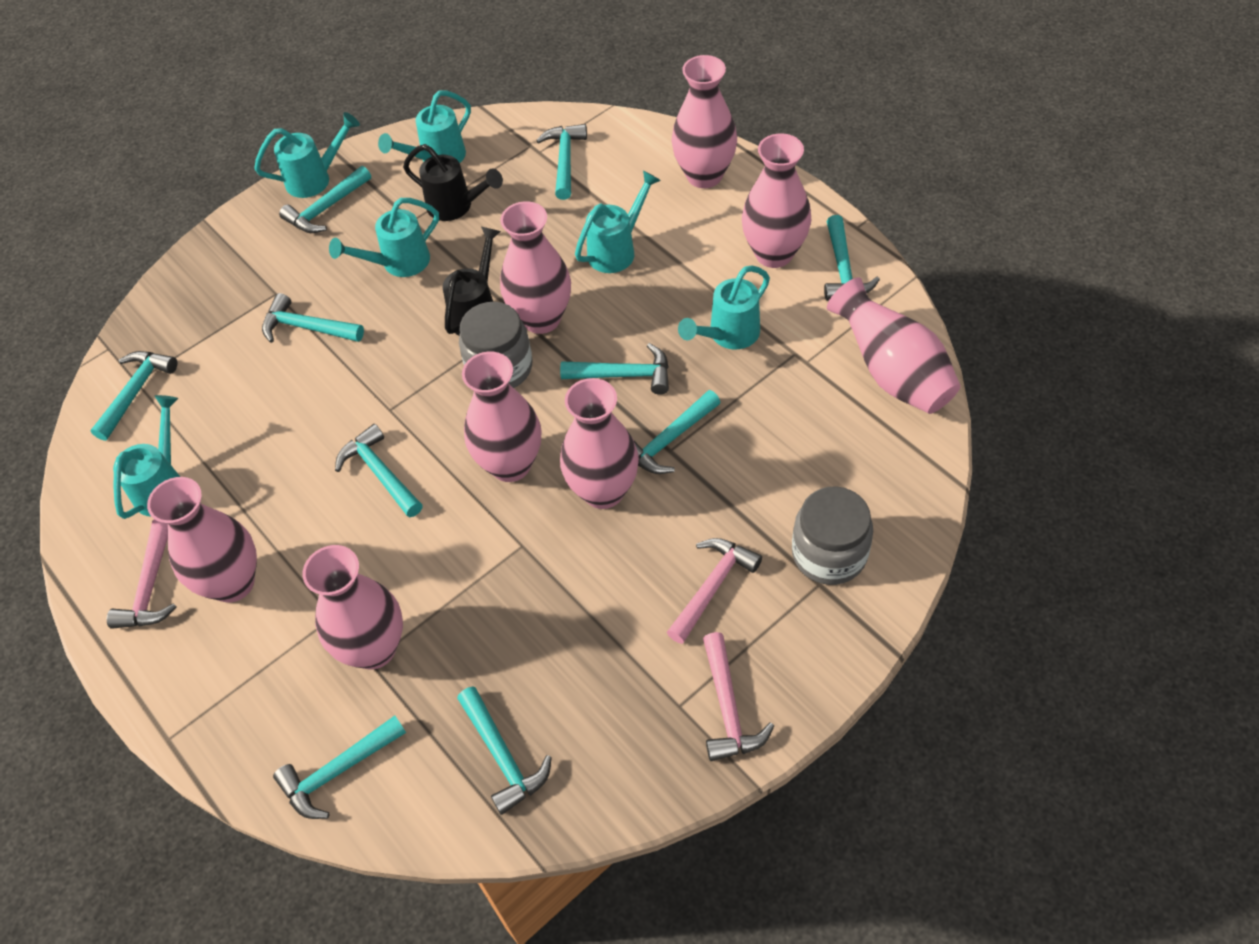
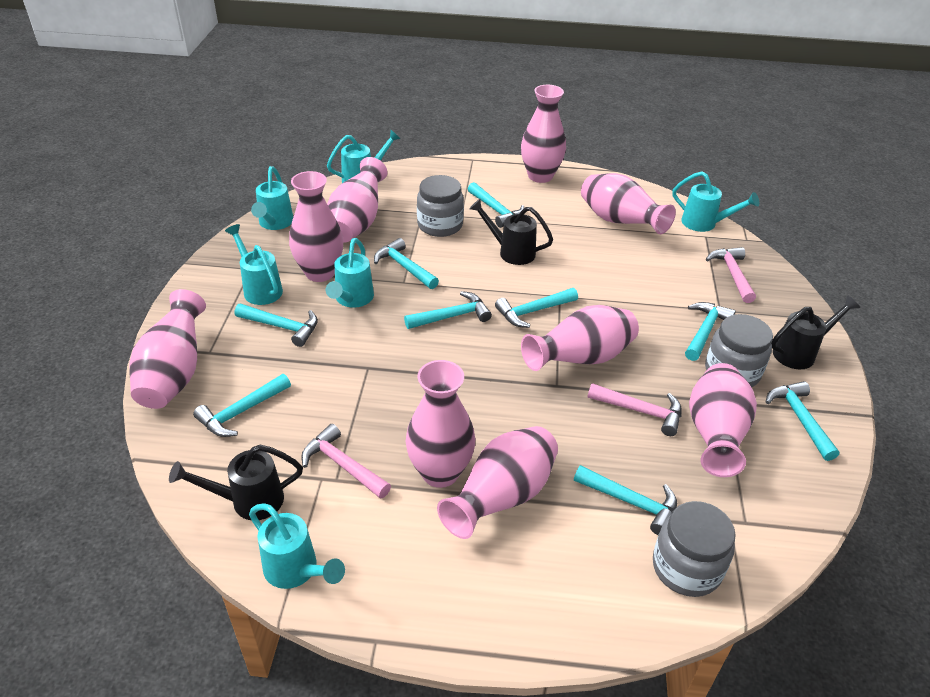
black watering can: [403,144,503,221] [443,227,501,336] = 2 -> [169,445,303,520] [469,199,553,265] [771,295,860,369] = 3
grey jar: [459,302,532,388] [792,486,873,585] = 2 -> [417,175,464,237] [653,501,736,597] [705,314,773,387] = 3
pink vase: [147,477,257,603] [303,545,403,670] [462,352,541,482] [500,201,571,334] [560,378,639,509] [671,55,737,188] [742,133,811,268] [827,278,961,414] = 8 -> [129,289,206,409] [289,171,343,282] [327,157,387,242] [406,360,475,488] [437,426,558,539] [521,85,566,183] [521,305,639,371] [581,173,676,234] [689,363,757,477] = 9
turquoise hammer: [90,351,178,441] [262,293,364,343] [273,715,406,819] [279,166,371,233] [335,424,423,517] [457,687,552,815] [536,124,587,200] [560,343,669,395] [634,390,721,474] [824,215,880,301] = 10 -> [193,374,291,437] [235,304,318,347] [374,238,439,289] [404,291,492,329] [468,182,524,228] [495,288,578,328] [574,465,677,535] [685,302,736,361] [766,381,839,461] = 9

